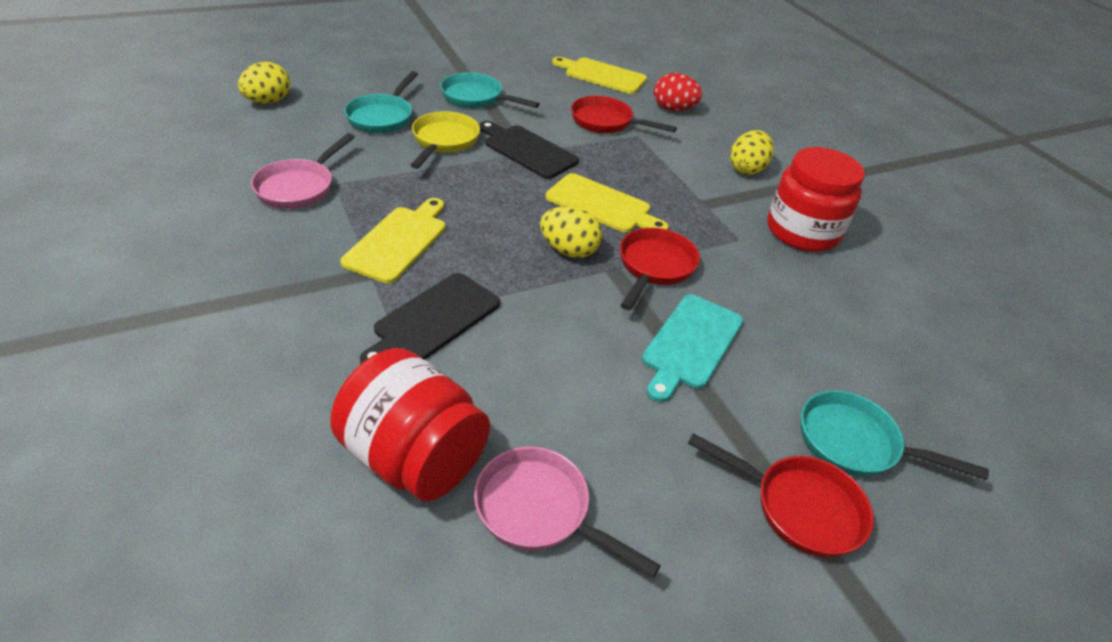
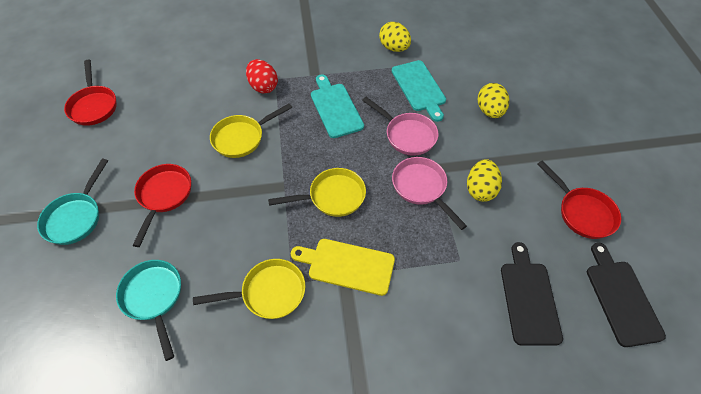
red jar: [330,348,490,501] [767,147,865,252] = 2 -> none = 0
turquoise cutting board: [642,294,743,402] = 1 -> [311,74,364,138] [392,60,446,122] = 2
turquoise pan: [344,71,418,134] [440,72,540,108] [801,390,989,480] = 3 -> [37,159,108,245] [116,260,181,361] = 2
yellow cutting board: [340,198,445,284] [545,173,669,232] [552,57,647,94] = 3 -> [291,239,395,296] = 1
yellow pan: [411,111,480,169] = 1 -> [193,259,305,319] [210,103,292,158] [268,168,366,217] = 3

